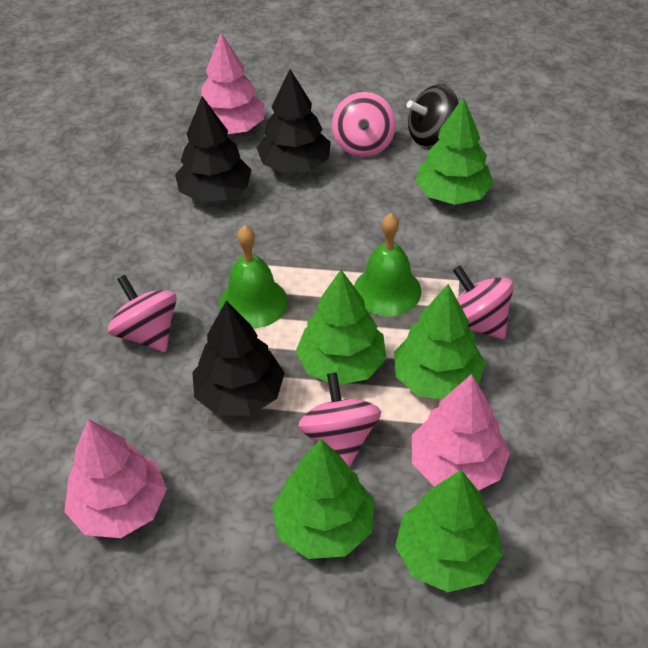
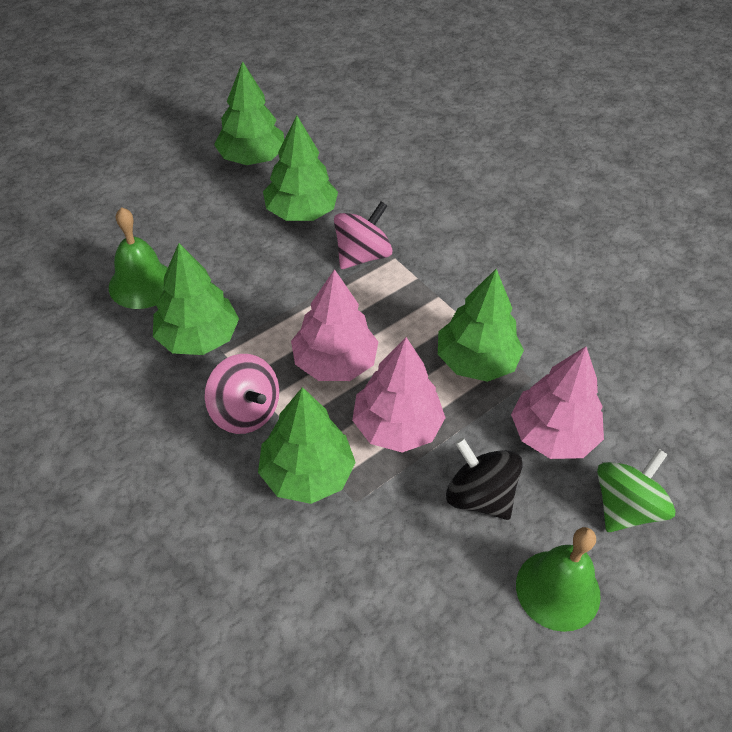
black tree: [175,96,251,202] [192,300,284,416] [257,69,331,173] = 3 -> none = 0
green spinning top: none = 0 -> [597,449,676,532] = 1
pink spinning top: [108,275,177,352] [298,372,381,467] [332,92,396,157] [453,266,513,339] = 4 -> [205,354,279,434] [334,201,393,269] = 2

